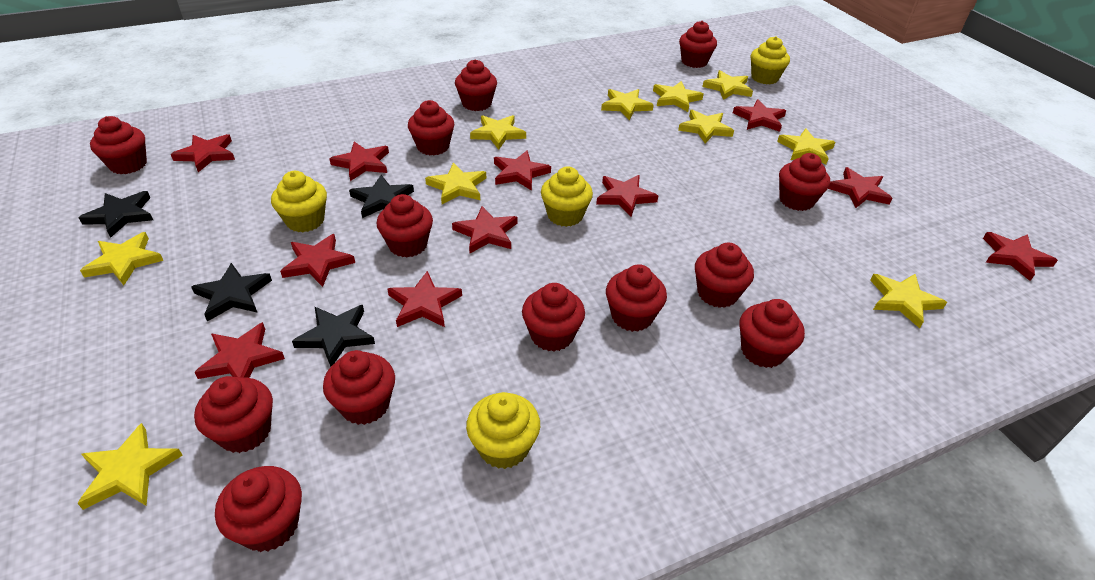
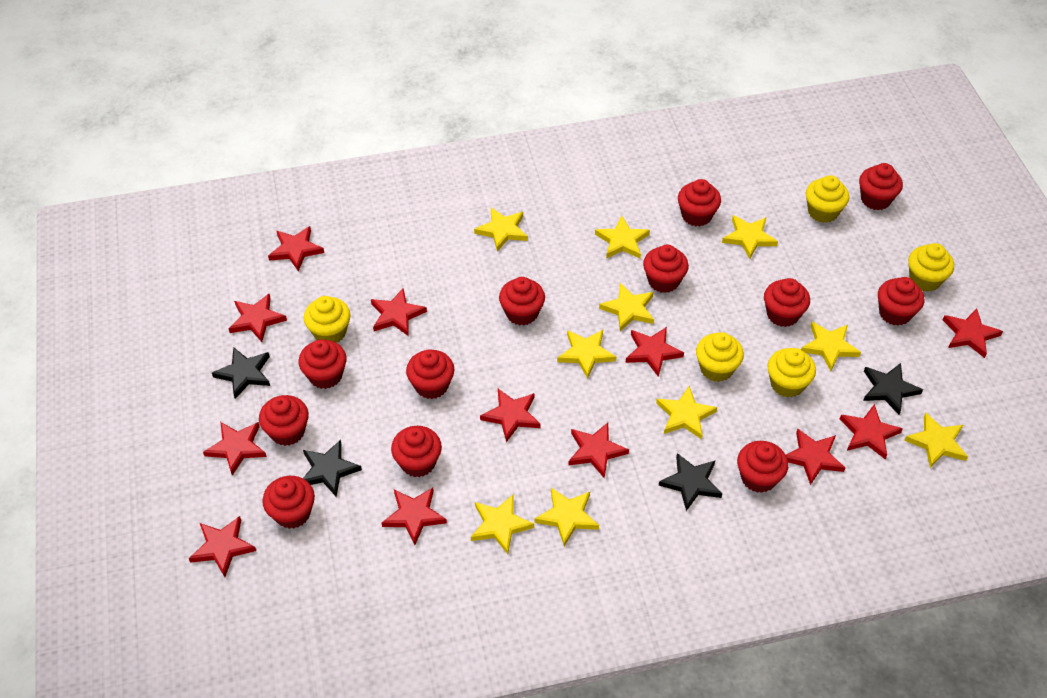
red cupcake: [90,116,147,174] [194,376,273,453] [215,466,302,552] [323,350,395,425] [376,194,433,258] [408,100,454,155] [455,59,497,111] [522,283,585,351] [606,264,667,332] [679,21,717,68] [695,243,754,308] [739,299,805,368] [779,153,830,211] = 13 -> [259,395,309,446] [262,476,315,529] [299,339,347,389] [391,426,442,477] [406,349,454,399] [499,277,545,326] [643,245,689,293] [678,179,721,227] [737,441,788,493] [764,278,810,327] [859,163,903,210] [878,277,925,326] = 12
red star: [171,134,235,172] [194,322,285,379] [280,234,355,287] [329,142,389,181] [388,271,462,327] [452,206,518,253] [494,150,551,191] [596,175,658,217] [733,99,786,132] [828,167,893,208] [983,232,1058,281] = 11 -> [189,516,256,577] [203,422,267,476] [228,294,287,342] [268,226,324,272] [371,288,427,336] [382,488,447,545] [480,389,540,442] [568,423,629,478] [626,327,684,377] [786,429,845,485] [840,404,903,459] [943,308,1003,358] = 12
yellow cupcake: [271,171,327,232] [466,392,540,469] [541,167,593,227] [751,36,790,85] = 4 -> [304,296,351,343] [696,332,744,382] [767,348,816,398] [806,175,849,223] [908,243,954,292] = 5

